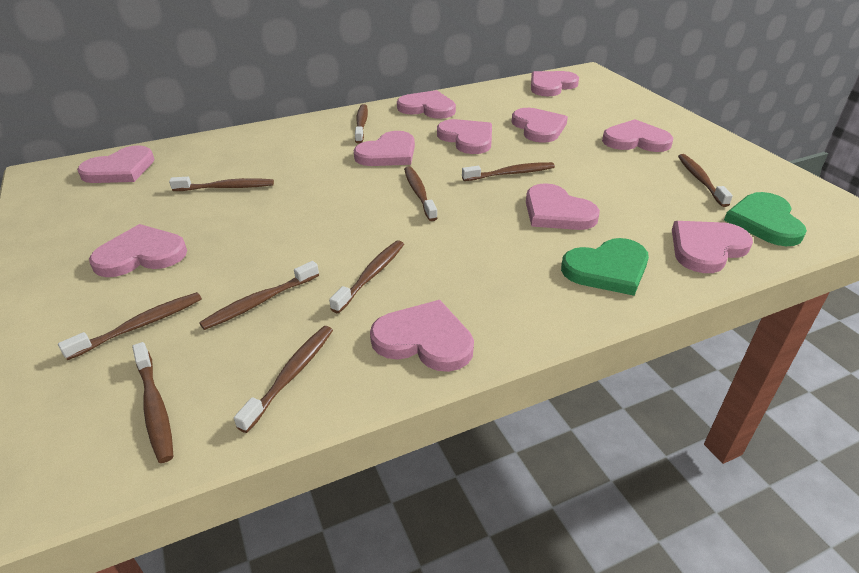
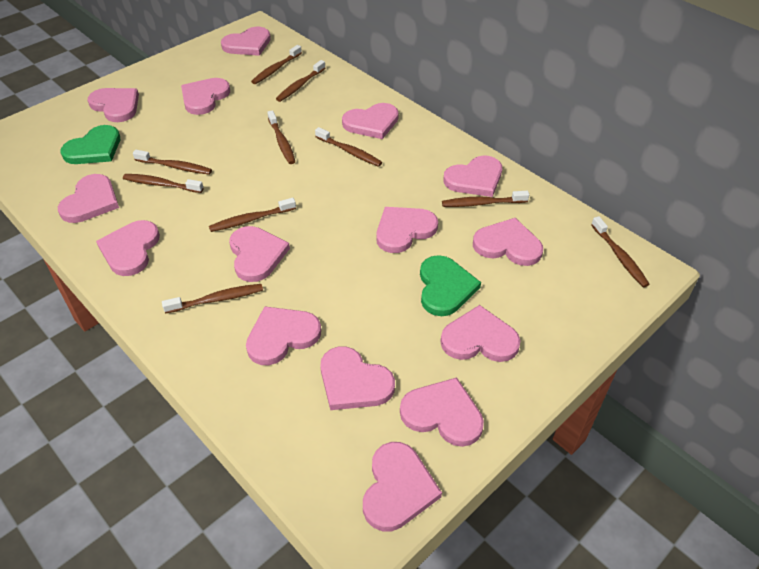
pink heart: [77,145,154,183] [89,224,187,277] [354,131,415,166] [370,300,474,372] [397,90,456,119] [437,119,492,154] [512,108,568,143] [526,183,600,230] [531,71,579,96] [602,119,673,152] [672,221,753,273] = 11 -> [58,174,119,223] [88,88,139,122] [96,220,160,276] [181,78,230,115] [221,27,271,56] [229,226,290,282] [246,306,321,365] [320,346,395,410] [342,103,399,139] [363,442,442,531] [376,207,438,253] [400,377,484,447] [440,305,521,362] [443,155,502,197] [473,218,543,266] = 15

